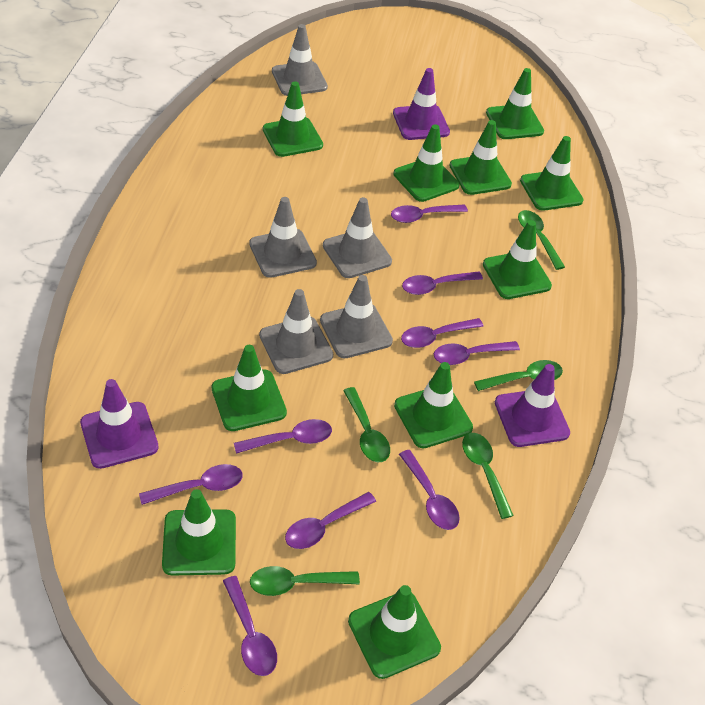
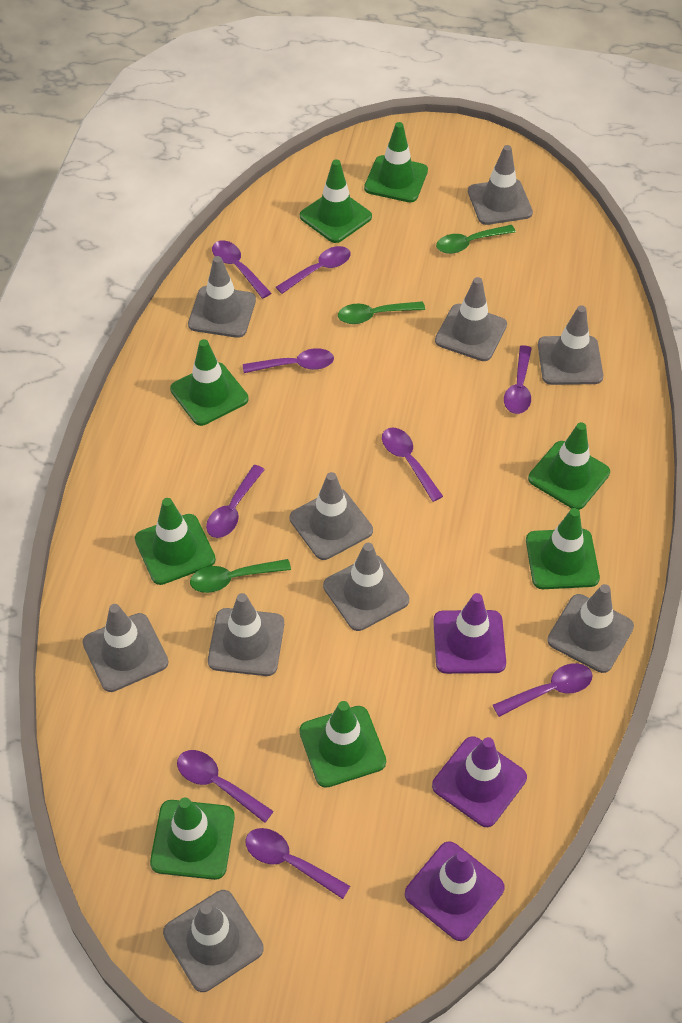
green spoon: [250,566,360,596] [343,387,390,462] [462,433,514,519] [474,360,563,391] [518,210,565,270] = 5 -> [190,559,291,593] [338,301,425,324] [436,225,516,254] = 3
green traffic cone: [162,489,236,576] [211,345,287,431] [263,81,323,157] [348,585,441,679] [394,124,459,202] [394,362,473,448] [449,120,512,195] [483,220,552,299] [486,68,544,139] [520,136,584,211] = 10 -> [135,498,216,585] [150,797,235,880] [170,339,248,426] [299,701,386,788] [300,160,372,243] [364,122,428,202] [526,508,600,589] [528,422,610,510] = 8
grey traffic cone: [249,197,317,278] [259,289,333,374] [272,24,328,96] [320,275,393,358] [323,197,392,278] = 5 -> [83,604,169,692] [163,890,264,992] [188,256,256,338] [208,593,284,676] [290,472,373,560] [323,543,409,631] [435,277,507,361] [468,145,533,225] [538,305,603,385] [547,584,634,673] = 10

